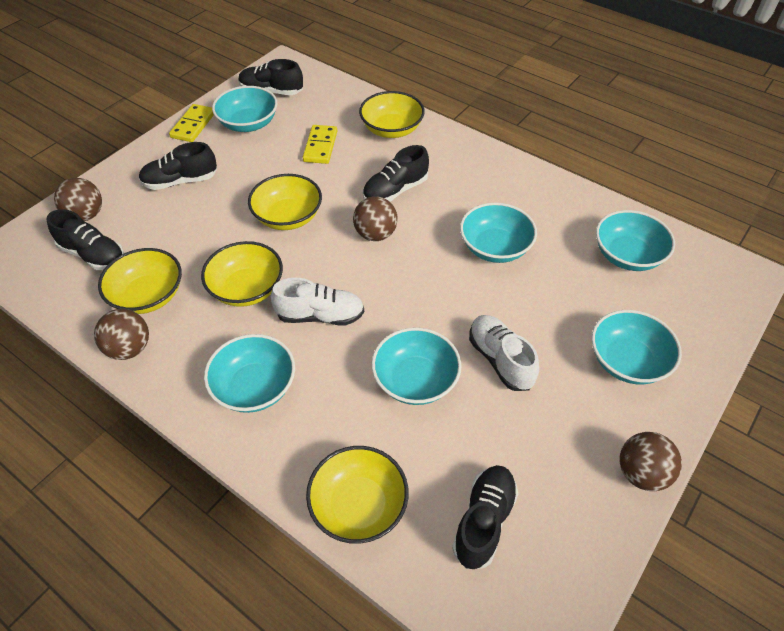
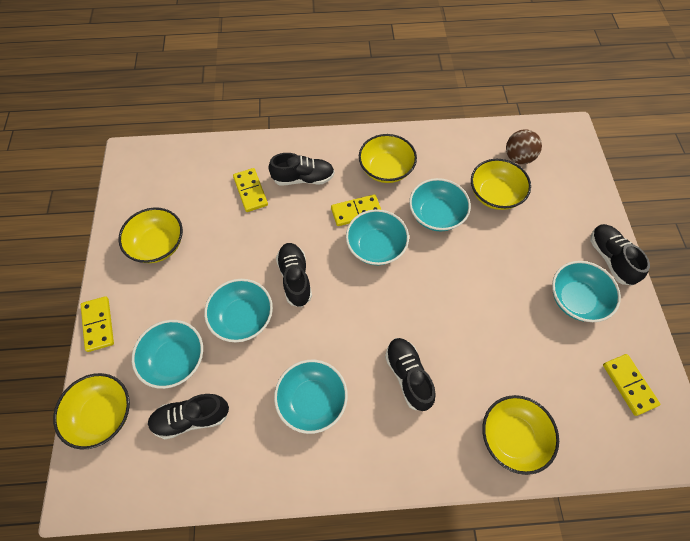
brown ball: [54,178,102,221] [94,309,149,360] [353,196,398,241] [619,432,682,491] = 4 -> [506,129,542,164] = 1
white shoe: [271,278,364,326] [469,315,539,391] = 2 -> none = 0
yellow domino: [169,104,214,142] [303,125,337,164] = 2 -> [81,296,114,352] [233,168,268,212] [331,194,381,226] [603,354,660,416] = 4

